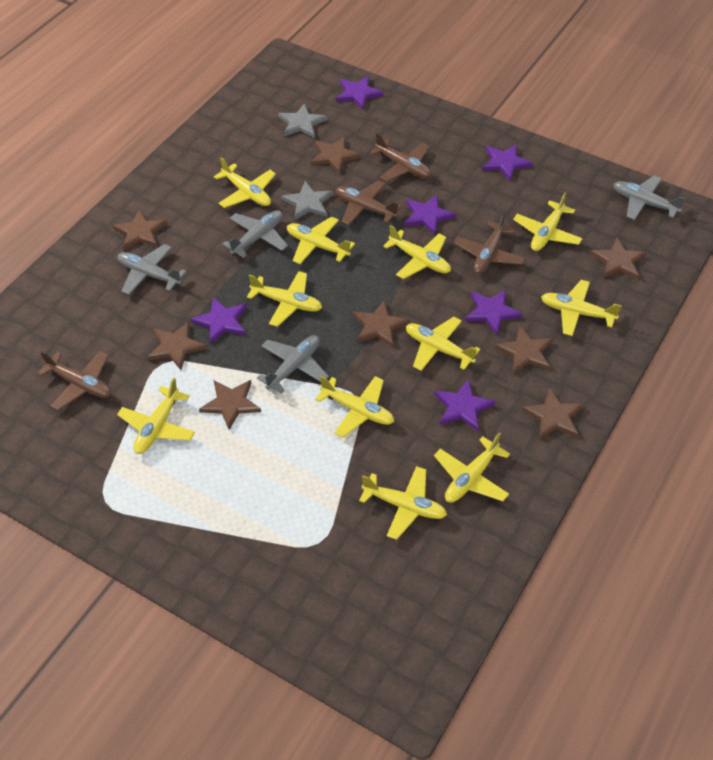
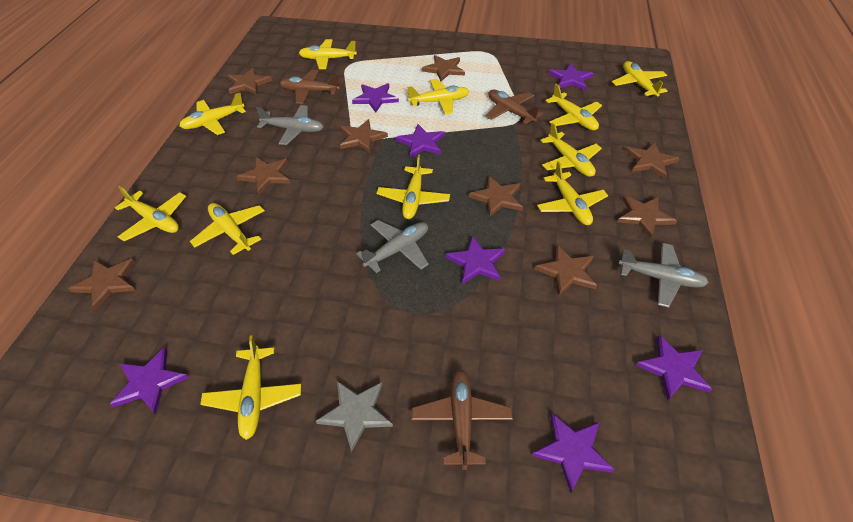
brown plane: [37,350,111,410] [335,180,402,225] [370,133,431,182] [454,212,525,274] = 4 -> [279,69,340,104] [412,369,513,470] [486,89,543,124] = 3
brown star: [113,209,167,250] [147,322,207,370] [199,380,261,430] [311,137,361,174] [352,300,410,347] [495,325,553,374] [522,388,584,439] [590,238,646,279] = 8 -> [68,259,136,310] [228,68,272,95] [237,157,290,195] [340,119,388,154] [422,55,465,82] [469,176,523,217] [535,245,597,295] [618,196,677,239] [625,142,680,179] = 9
grey plane: [118,244,187,295] [223,210,288,258] [257,335,329,394] [613,175,685,220] = 4 -> [256,105,324,145] [356,220,429,273] [619,243,709,308] = 3
grey star: [278,103,327,138] [281,181,334,220] = 2 -> [316,381,393,452] = 1
purple star: [191,297,247,344] [336,76,384,109] [404,195,456,235] [434,379,496,431] [465,290,523,335] [482,144,533,181] = 6 -> [110,347,189,414] [352,83,399,113] [396,124,445,158] [445,236,506,284] [532,413,615,493] [549,63,594,90] [636,335,712,400] = 7

